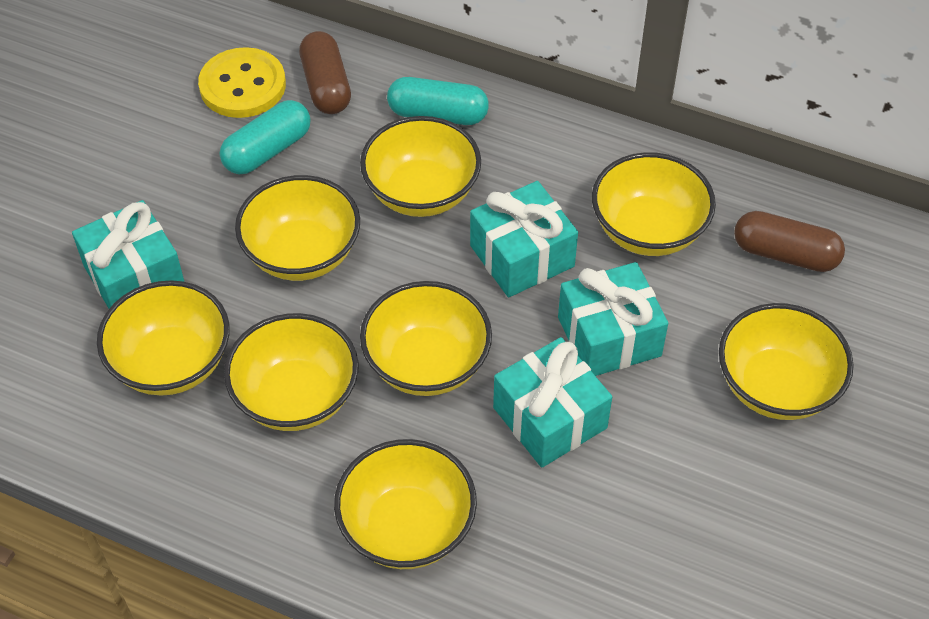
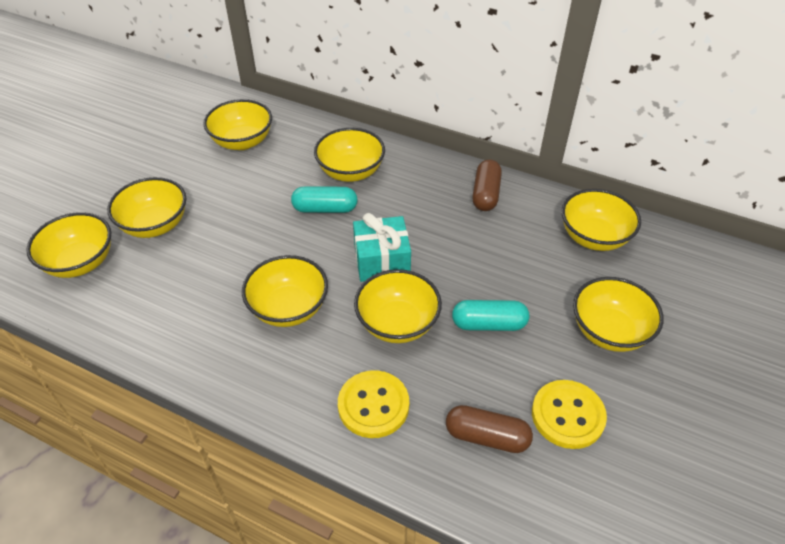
turquoise gift: [72,200,185,309] [470,181,578,297] [493,337,612,467] [558,262,668,376] = 4 -> [353,213,411,282] = 1
yellow button: [198,47,286,118] = 1 -> [338,370,409,438] [532,380,607,449] = 2

